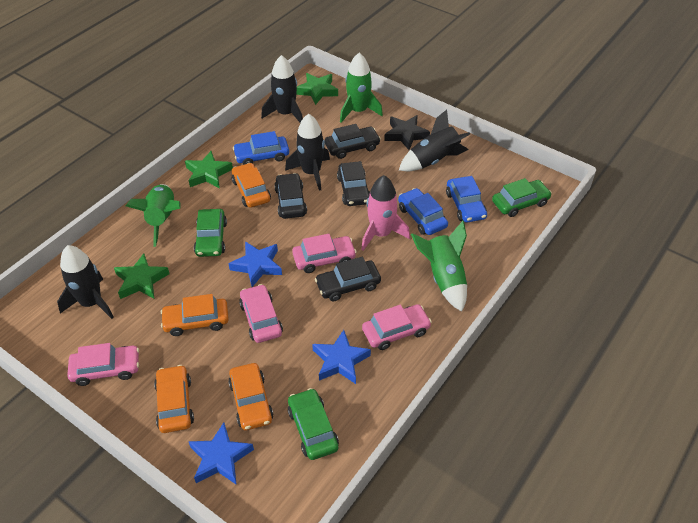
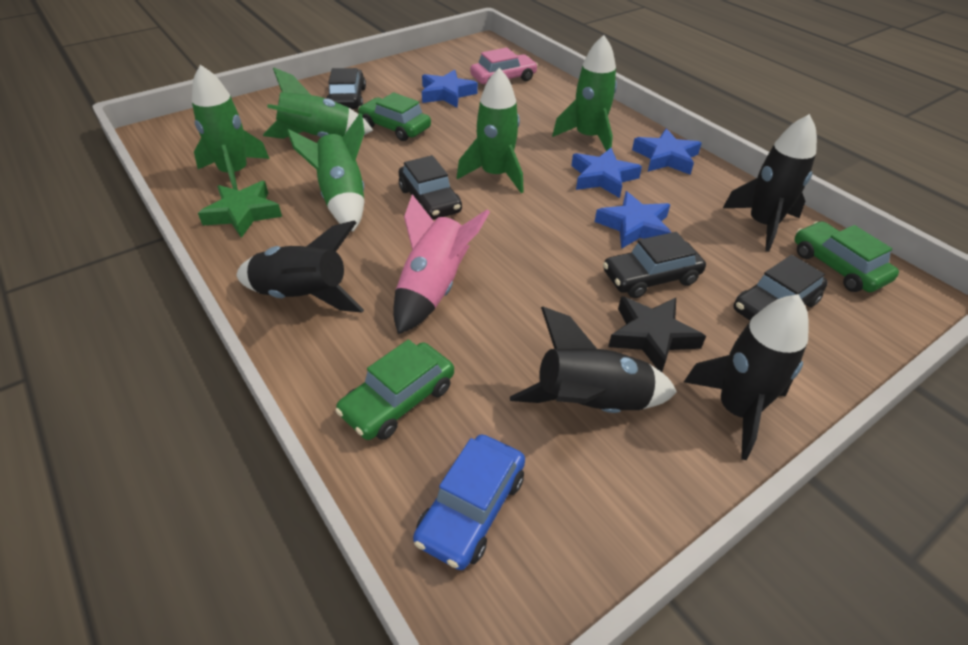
blue car: [233,131,289,165] [398,188,448,235] [446,176,487,223] = 3 -> [413,434,525,570] = 1
blue star: [188,422,254,485] [228,241,282,287] [312,330,371,384] = 3 -> [422,70,478,108] [571,148,642,198] [595,191,672,249] [632,128,702,175] = 4
green rocket: [126,184,180,247] [340,53,383,123] [411,221,467,312] = 3 -> [192,65,270,190] [263,67,373,139] [287,113,365,232] [457,68,524,193] [552,35,617,151] = 5
green star: [114,253,170,299] [185,151,233,188] [296,73,338,105] = 3 -> [198,181,282,238] = 1
orange car: [154,365,194,433] [161,294,229,336] [228,363,274,430] [232,163,271,208] = 4 -> none = 0
pink car: [67,343,139,386] [239,284,283,343] [292,234,357,273] [362,304,432,350] = 4 -> [470,48,538,84] = 1

